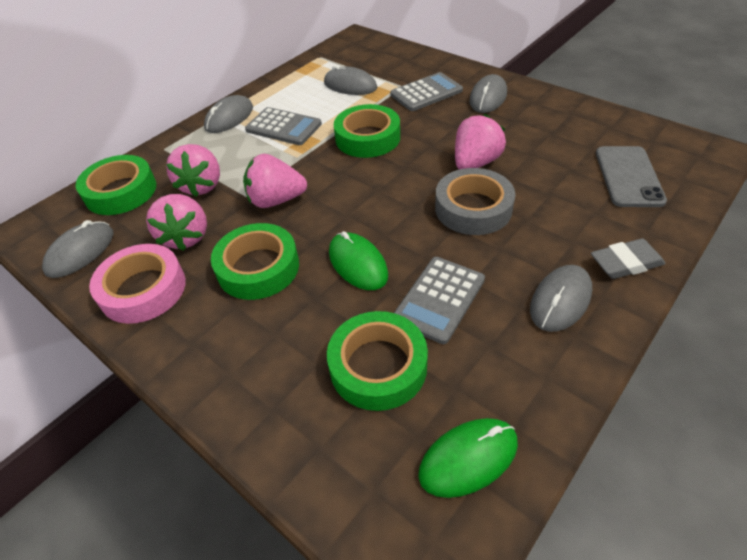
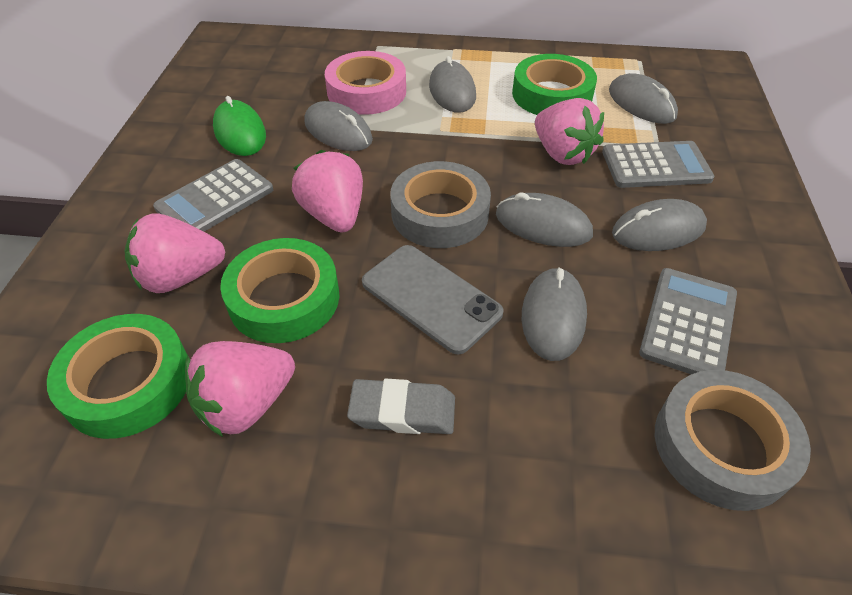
green mouse: [329,231,388,290] [418,418,518,498] = 2 -> [213,96,266,156] = 1
green tape: [76,155,156,215] [211,223,299,300] [327,311,428,411] [334,104,400,158] = 4 -> [47,314,187,439] [220,238,339,343] [512,54,597,115] = 3
grey mouse: [42,220,114,278] [204,95,253,133] [324,65,377,95] [469,74,507,113] [530,265,592,332] = 5 -> [304,101,373,151] [429,56,476,113] [496,193,593,247] [522,267,587,361] [609,73,678,124] [612,199,707,251] = 6
grey tape: [435,168,515,235] = 1 -> [390,161,491,248] [655,370,811,511] = 2

